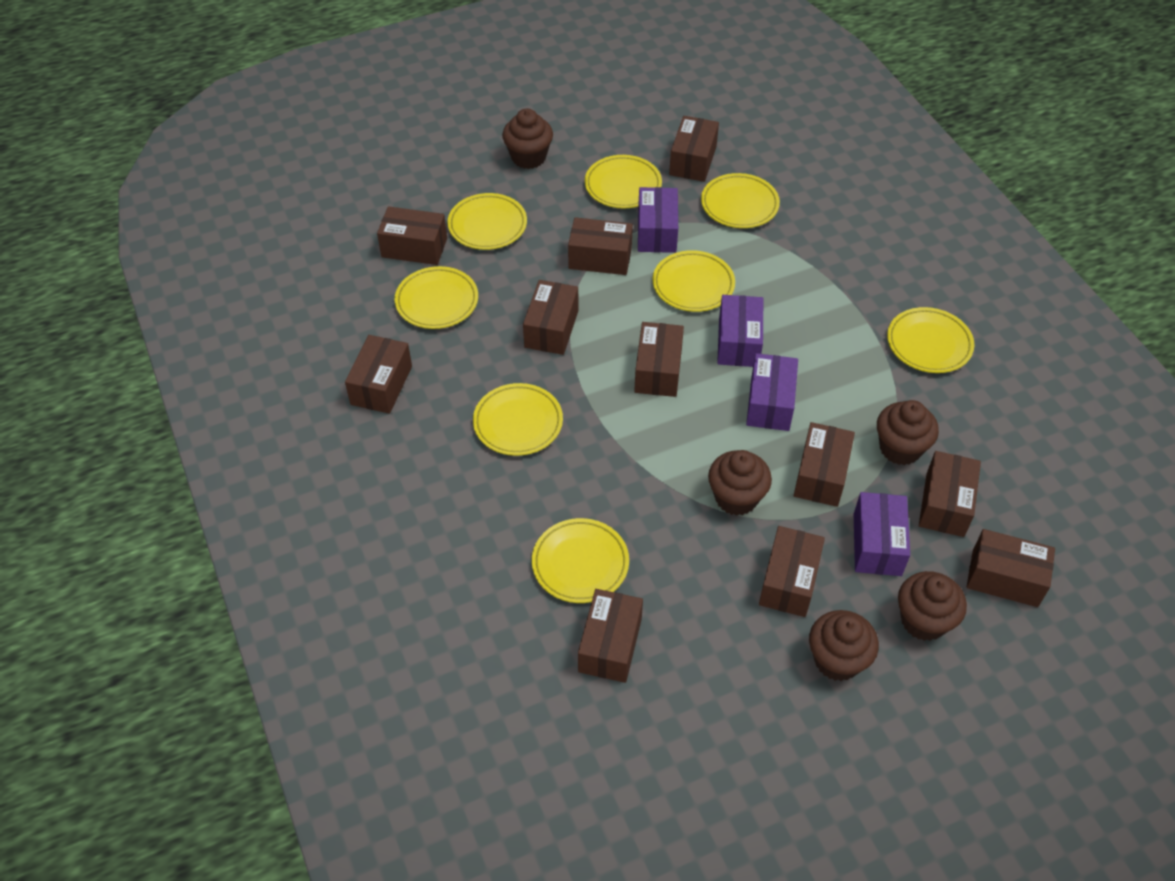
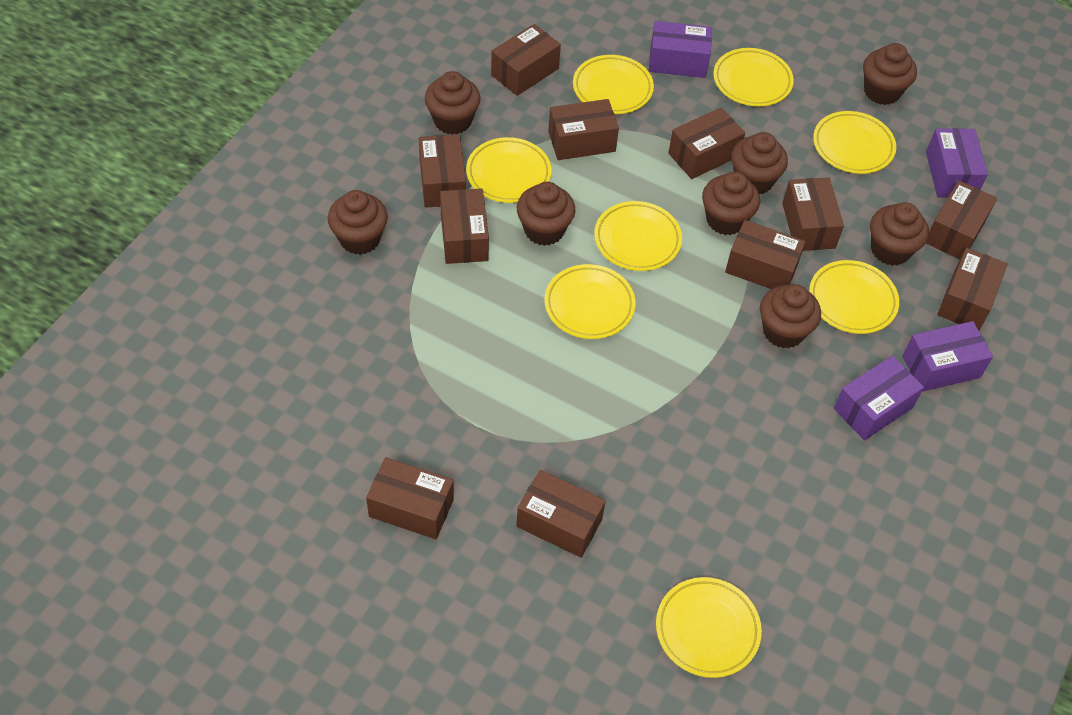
brown cupcake: [502,109,553,169] [708,450,772,516] [809,610,879,681] [877,400,939,465] [898,571,967,641] = 5 -> [328,190,388,255] [425,71,480,135] [517,182,575,246] [702,172,760,235] [731,132,788,194] [760,284,821,348] [863,43,917,105] [870,202,929,266] = 8

